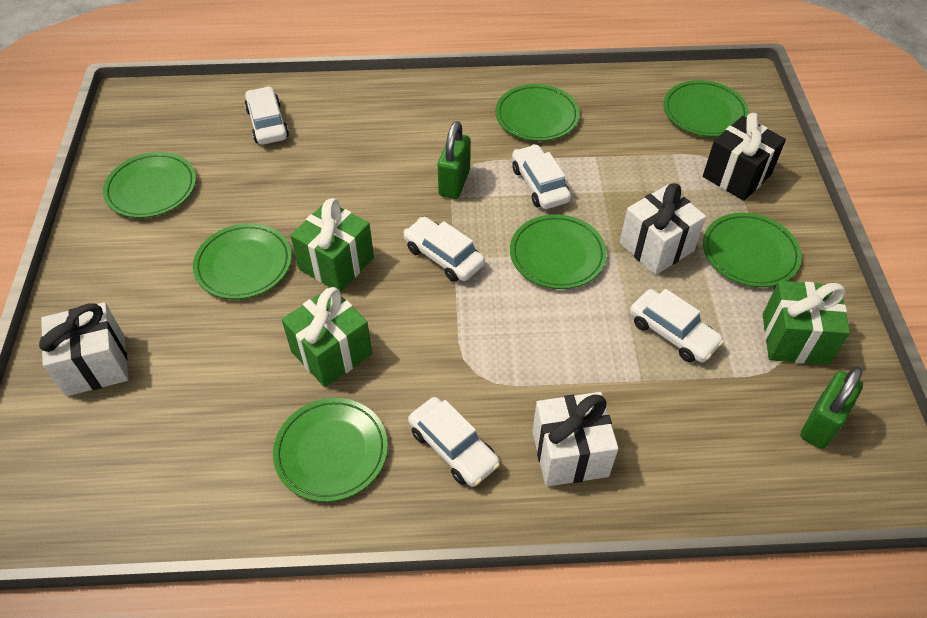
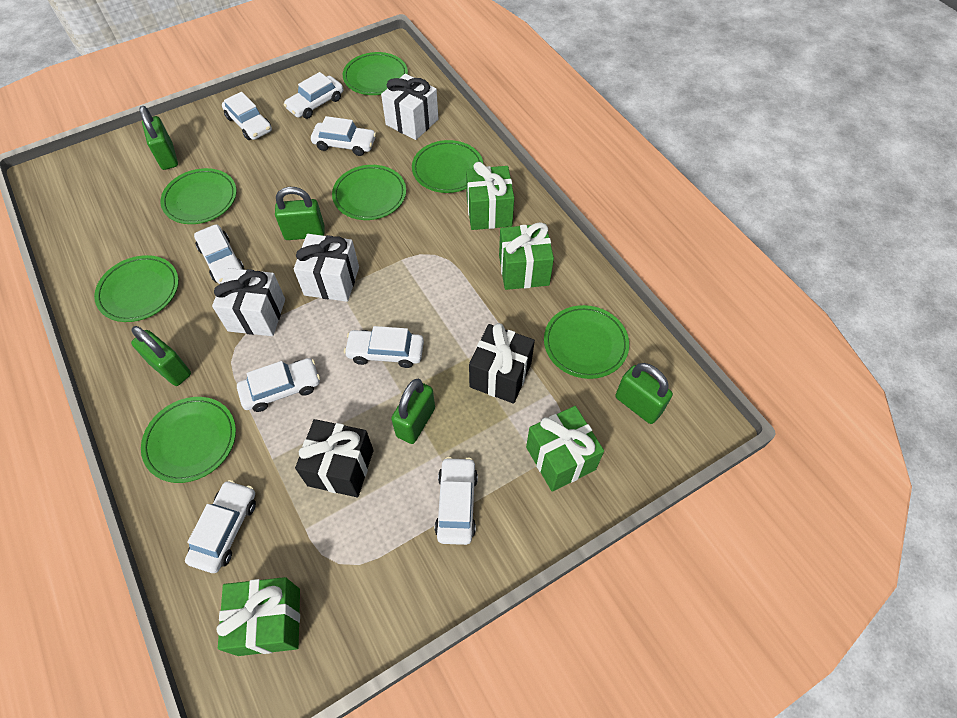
black gift: [703,113,786,201] = 1 -> [295,419,374,497] [469,323,535,404] = 2
green gift: [282,287,372,387] [290,198,374,292] [762,281,850,365] = 3 -> [216,577,300,656] [466,162,514,230] [499,222,554,290] [526,406,604,492] = 4
green padlock: [438,121,471,199] [800,366,863,449] = 2 -> [131,326,191,386] [139,106,178,170] [275,187,325,240] [391,379,435,444] [615,363,673,424] = 5
white car: [245,86,289,145] [403,217,485,282] [408,397,500,487] [512,144,571,209] [630,289,724,363] = 5 -> [185,480,256,573] [194,224,244,284] [222,92,272,140] [237,358,320,412] [284,72,343,119] [311,116,376,156] [344,326,424,368] [435,457,478,545] = 8

